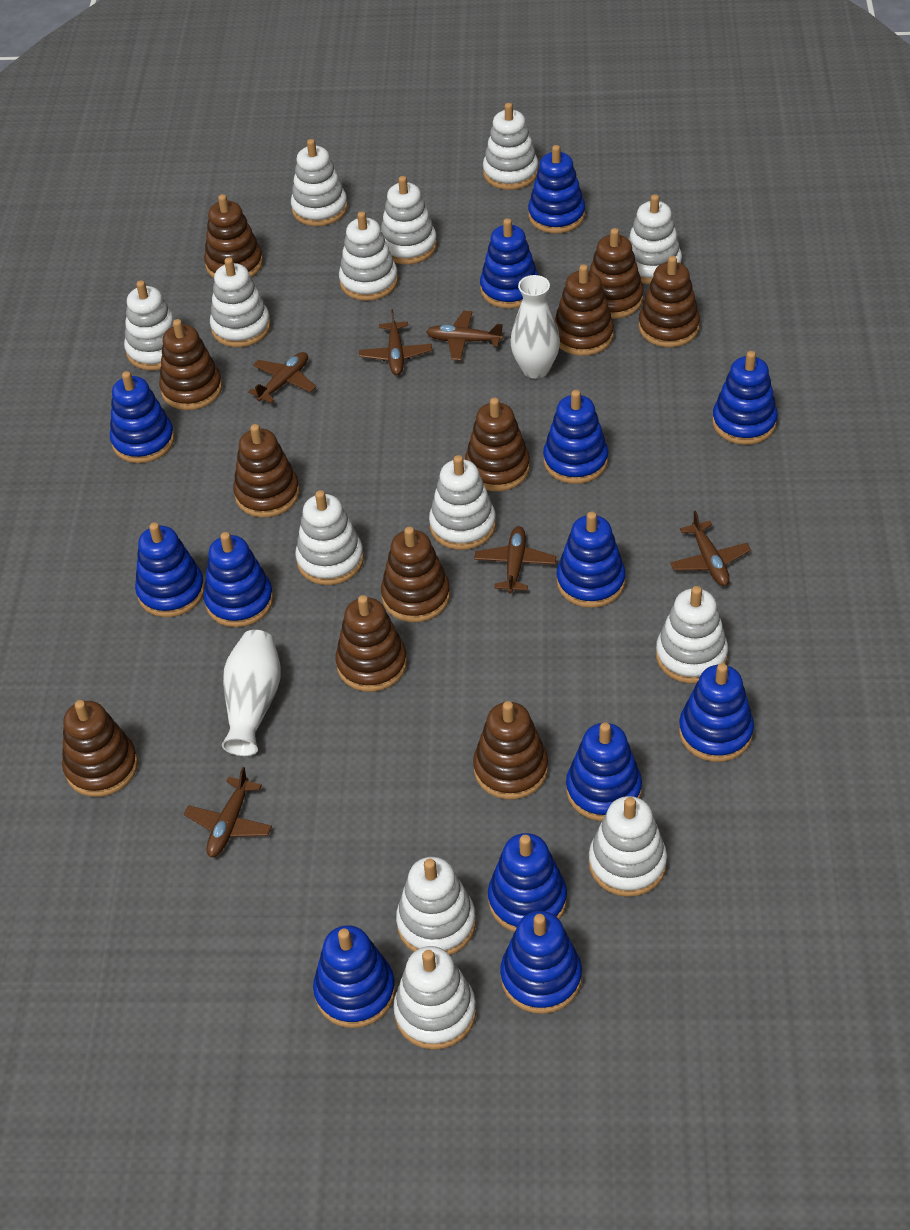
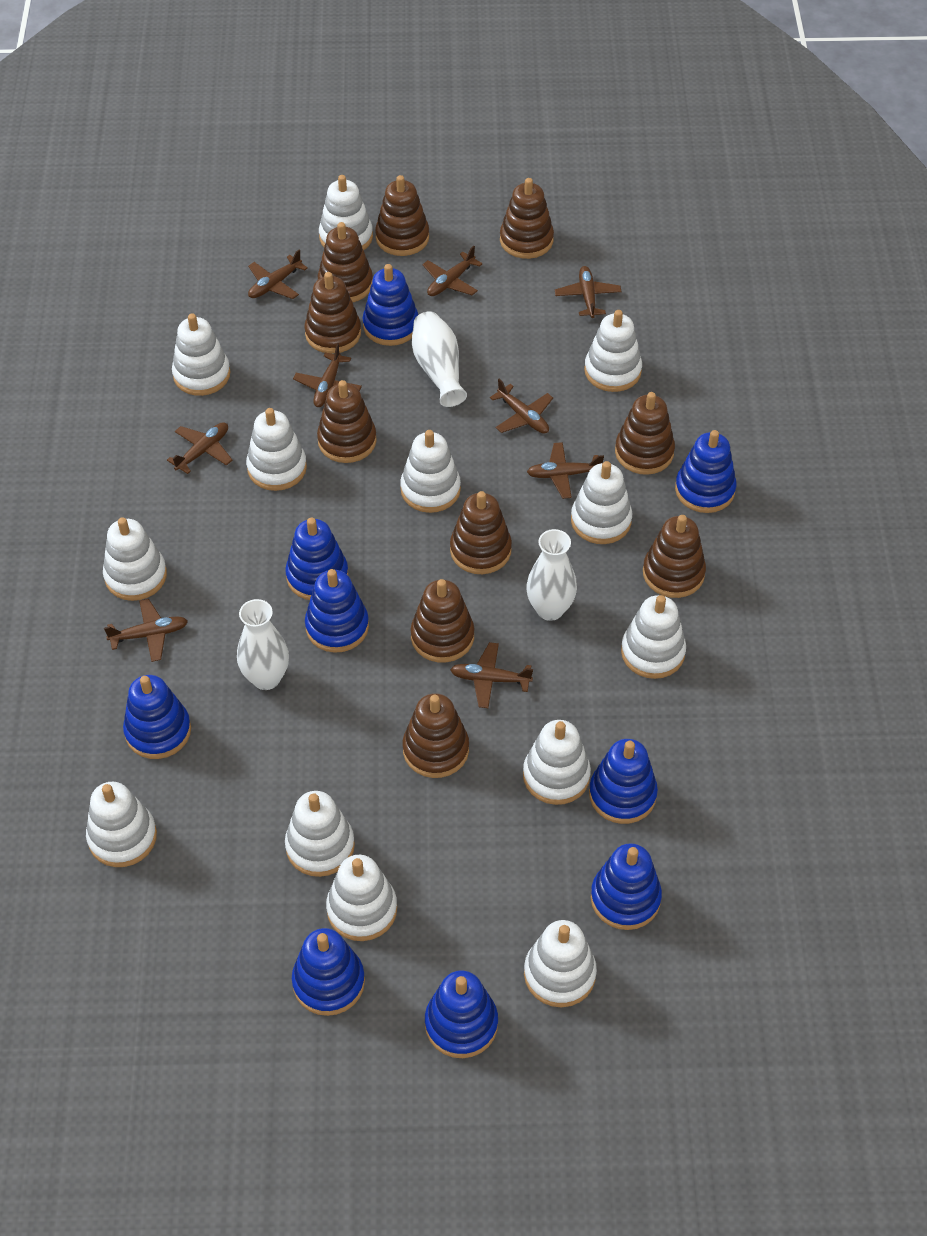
blue stacking toy: [110,371,175,463] [135,522,205,617] [204,532,274,627] [313,925,396,1028] [480,218,538,308] [488,833,567,932] [500,911,582,1014] [528,145,585,233] [543,390,608,484] [556,512,626,608] [566,722,642,821] [679,663,754,762] [712,351,778,445] = 13 -> [123,675,191,759] [285,518,348,600] [292,928,365,1016] [305,569,369,653] [363,264,418,346] [425,971,498,1058] [589,739,658,824] [591,843,662,930] [675,430,736,513] = 9
brown plane: [184,767,272,857] [248,352,316,404] [359,309,432,375] [426,311,503,361] [474,526,556,593] [670,510,751,586] = 6 -> [104,599,188,662] [167,422,232,474] [248,249,308,299] [293,343,362,407] [423,246,482,296] [450,642,533,708] [490,379,553,434] [527,442,604,499] [555,266,622,318] = 9
brown stacking toy: [62,700,138,797] [159,319,222,410] [204,194,263,278] [233,424,300,518] [335,595,407,692] [381,527,450,622] [465,398,530,491] [473,701,548,799] [555,264,614,356] [590,228,644,319] [638,256,700,347] = 11 -> [304,272,361,354] [317,380,377,463] [318,222,373,302] [375,175,429,256] [402,693,469,778] [410,579,475,663] [450,491,512,574] [500,178,554,259] [615,392,675,475] [643,515,706,598] = 10
white vase: [222,630,281,756] [510,275,560,379] = 2 -> [237,599,289,690] [412,311,467,407] [526,529,577,621] = 3

